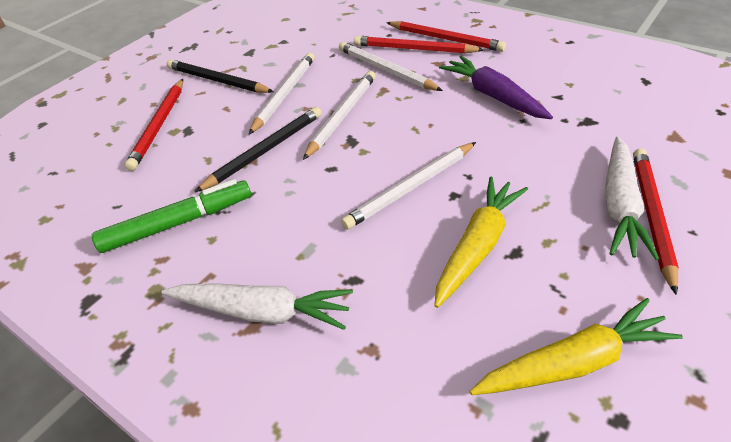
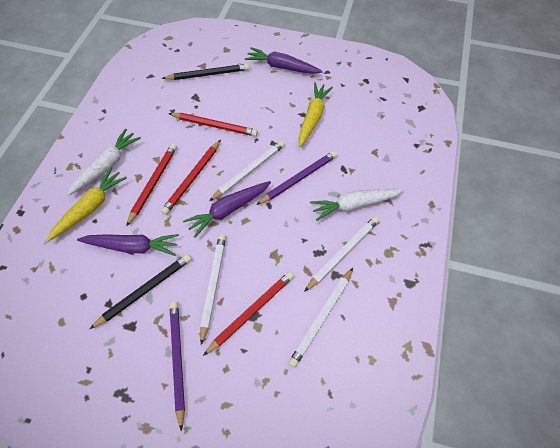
green marker: [92,179,251,253] = 1 -> none = 0
purple carrot: [439,56,553,119] = 1 -> [77,234,179,256] [183,181,271,238] [245,47,323,74] = 3
purple pencil: none = 0 -> [170,301,185,432] [256,151,337,205] = 2

